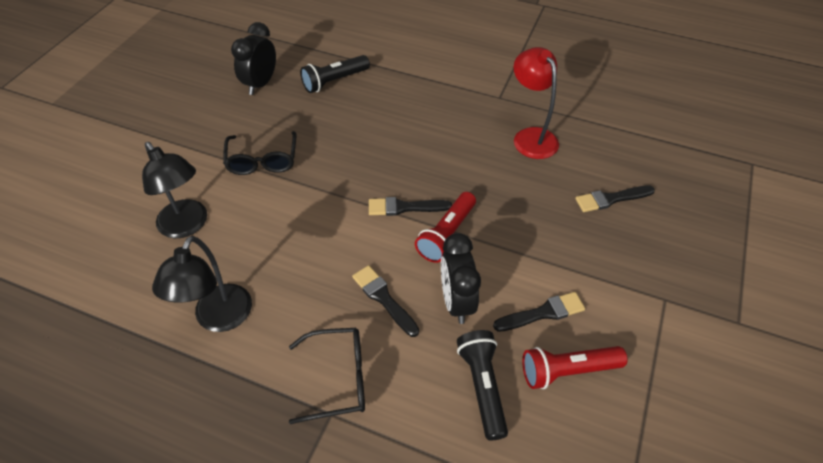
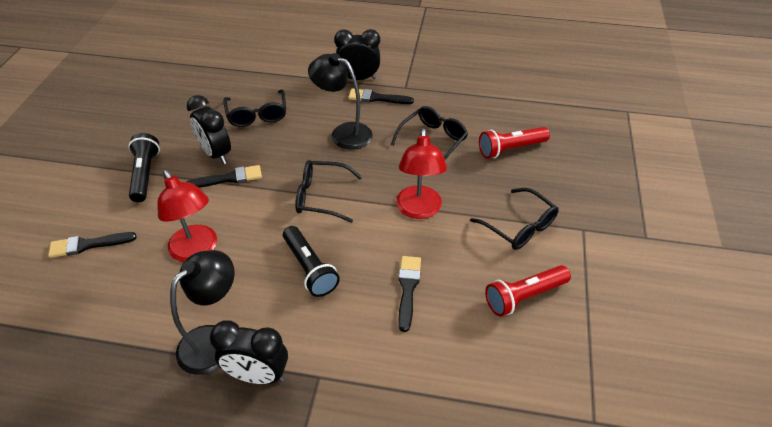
black clock: [231,22,276,95] [441,233,481,324] = 2 -> [187,95,231,164] [210,320,288,384] [334,29,380,80] = 3
black glasses: [223,131,296,175] [289,328,365,424] = 2 -> [223,89,286,127] [295,160,362,223] [391,106,468,160] [470,188,559,250] = 4
red lamp: [514,47,559,159] = 1 -> [158,170,217,262] [396,128,447,219] = 2

